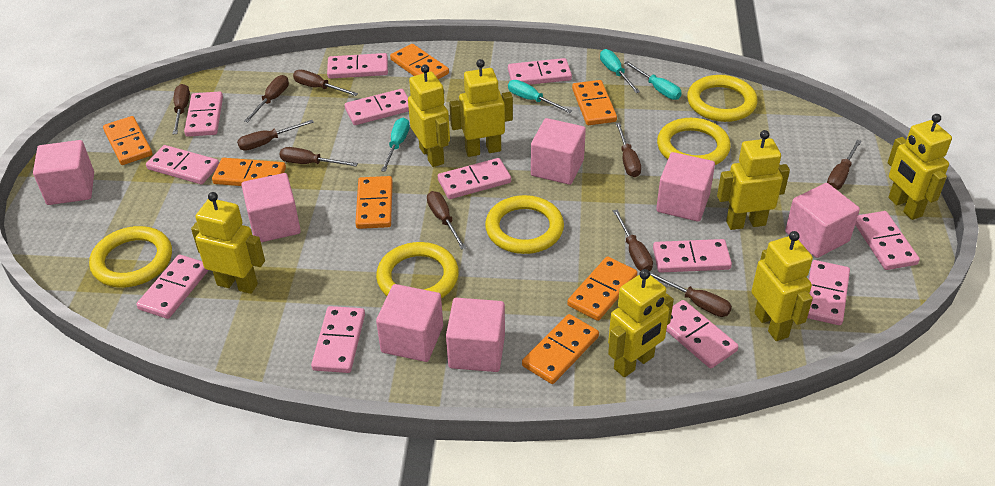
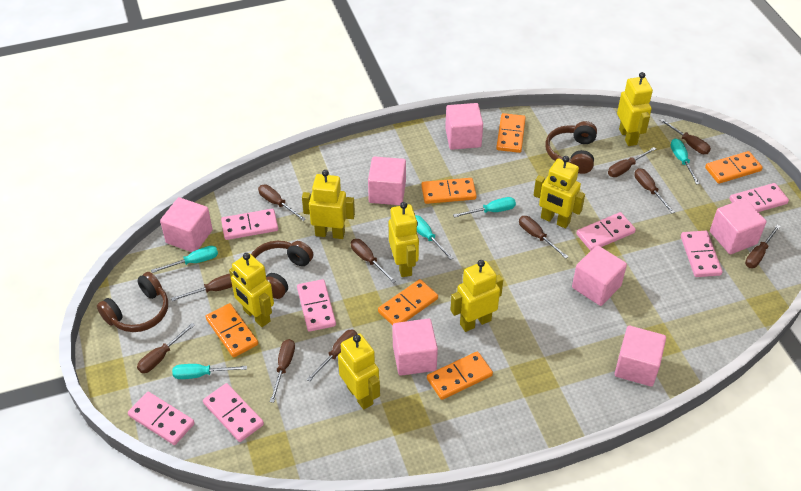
brown headphones: none = 0 -> [97,272,168,332] [251,241,313,299] [545,121,597,174] = 3
brown screwdriver: [172,84,190,134] [237,120,314,151] [244,75,289,122] [279,147,358,166] [293,70,358,96] [427,191,466,250] [613,210,653,271] [616,123,641,177] [649,271,732,317] [827,140,862,190] = 10 -> [137,323,195,373] [171,274,232,301] [258,185,306,221] [270,339,295,403] [306,329,357,382] [351,239,396,283] [519,216,568,259] [608,147,656,177] [634,168,675,213] [660,119,711,154] [745,225,781,268] = 11
orange domino: [103,116,152,165] [212,158,286,186] [355,176,393,229] [390,44,449,79] [522,314,599,384] [567,256,637,321] [572,80,617,125] = 7 -> [205,303,258,358] [378,279,438,326] [421,178,477,204] [427,352,493,400] [496,113,526,153] [705,151,763,184] = 6
pink domino: [137,255,209,319] [146,145,219,184] [184,92,223,137] [311,306,365,373] [327,53,388,79] [345,89,409,125] [438,158,511,199] [508,58,572,85] [653,239,732,273] [666,300,739,368] [807,260,850,325] [855,211,920,270] = 12 -> [128,392,195,445] [203,383,264,442] [221,209,278,240] [297,279,336,332] [576,212,636,251] [681,231,722,277] [729,183,789,212] = 7
turquoise screwdriver: [381,118,410,172] [508,80,572,113] [600,49,640,93] [624,61,682,100] = 4 -> [151,246,218,273] [172,364,247,379] [415,215,453,260] [453,197,516,217] [670,139,700,185] = 5
yellow ring: [89,226,172,288] [376,242,459,299] [485,195,564,254] [657,118,731,165] [687,75,758,122] = 5 -> none = 0

